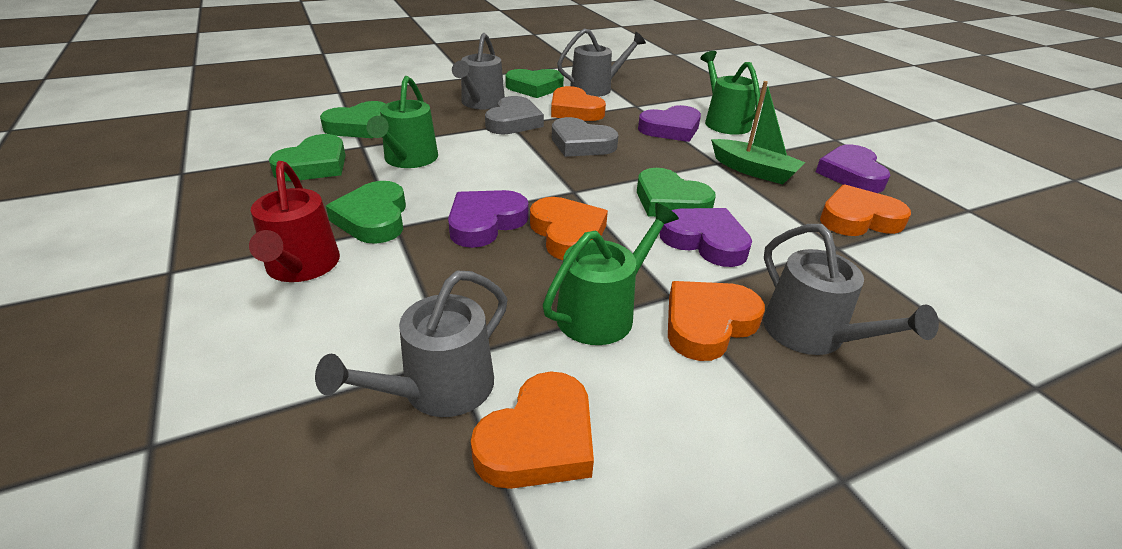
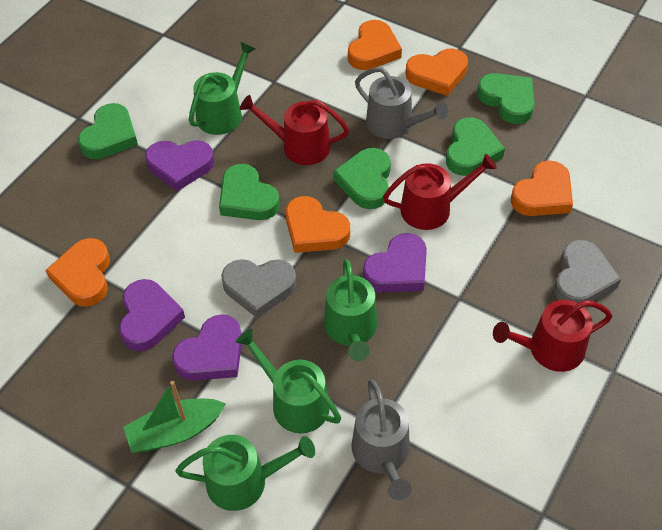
green watering can: [367,76,438,168] [543,203,679,345] [700,51,760,135] = 3 -> [175,435,315,511] [189,42,256,135] [236,329,341,433] [324,259,377,361] = 4
grey watering can: [315,271,507,417] [452,33,505,109] [557,28,646,97] [763,224,939,355] = 4 -> [351,380,411,500] [355,67,448,139] = 2
red watering can: [249,161,340,282] = 1 -> [240,95,349,165] [383,154,497,230] [493,300,612,372] = 3

